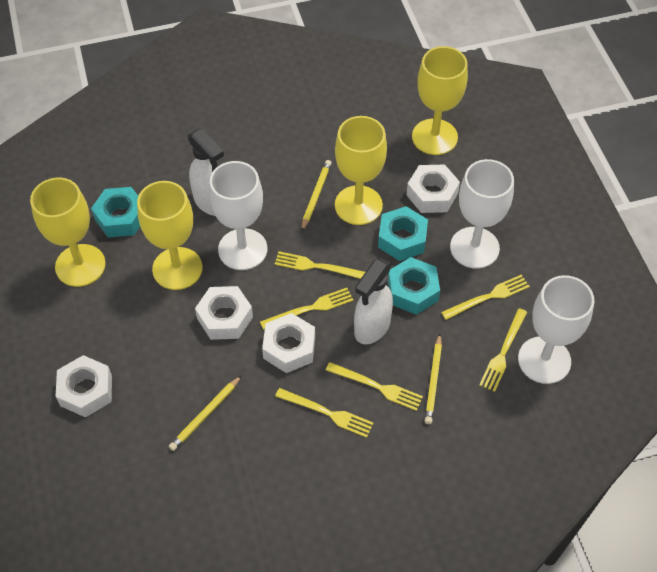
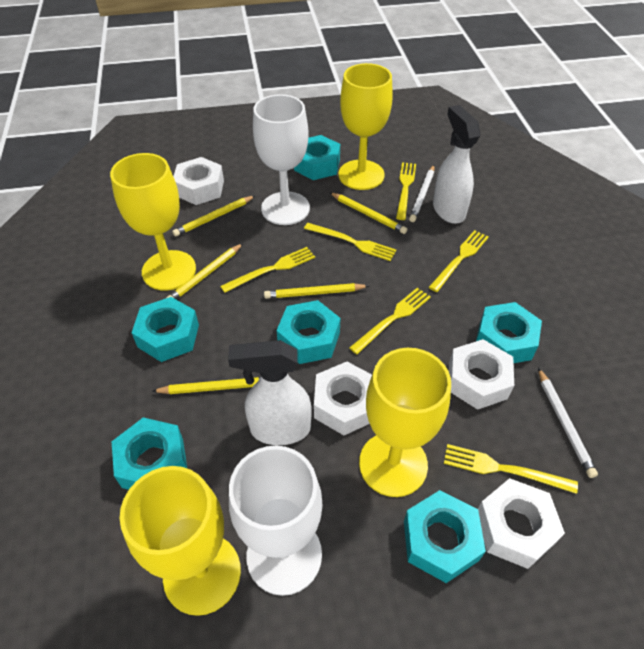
turquoise nut: [91,187,140,237] [378,206,428,261] [388,257,440,315] = 3 -> [112,417,187,490] [132,297,199,362] [276,300,340,364] [294,135,340,180] [404,490,486,583] [476,302,542,363] = 6
white goblet: [209,161,267,270] [450,159,514,269] [518,275,595,384] = 3 -> [229,446,322,596] [253,94,310,225] = 2
white pencil: none = 0 -> [409,165,434,222] [538,368,598,478] = 2
yellow pencil: [169,375,242,451] [301,160,332,232] [425,334,442,424] = 3 -> [152,377,261,394] [166,243,243,300] [172,196,255,237] [264,283,369,299] [329,192,408,234] = 5

